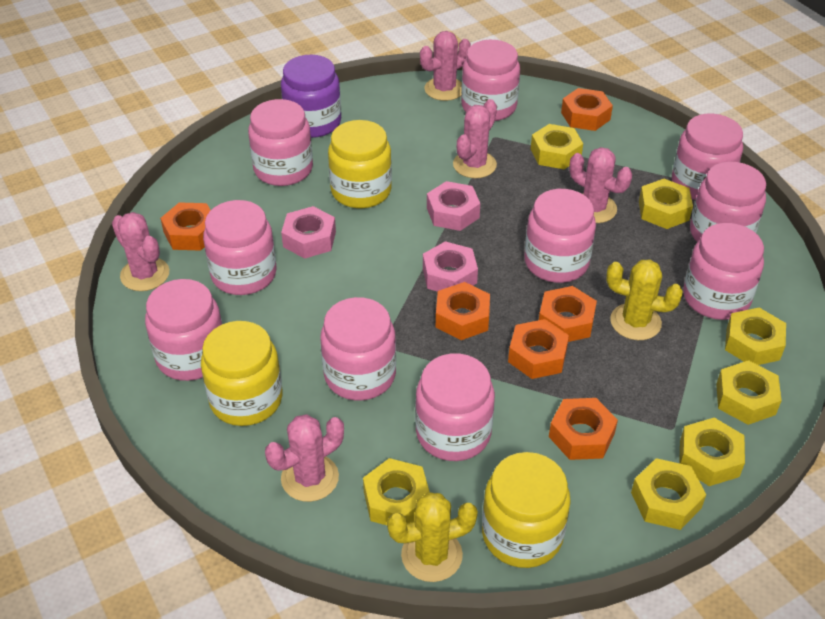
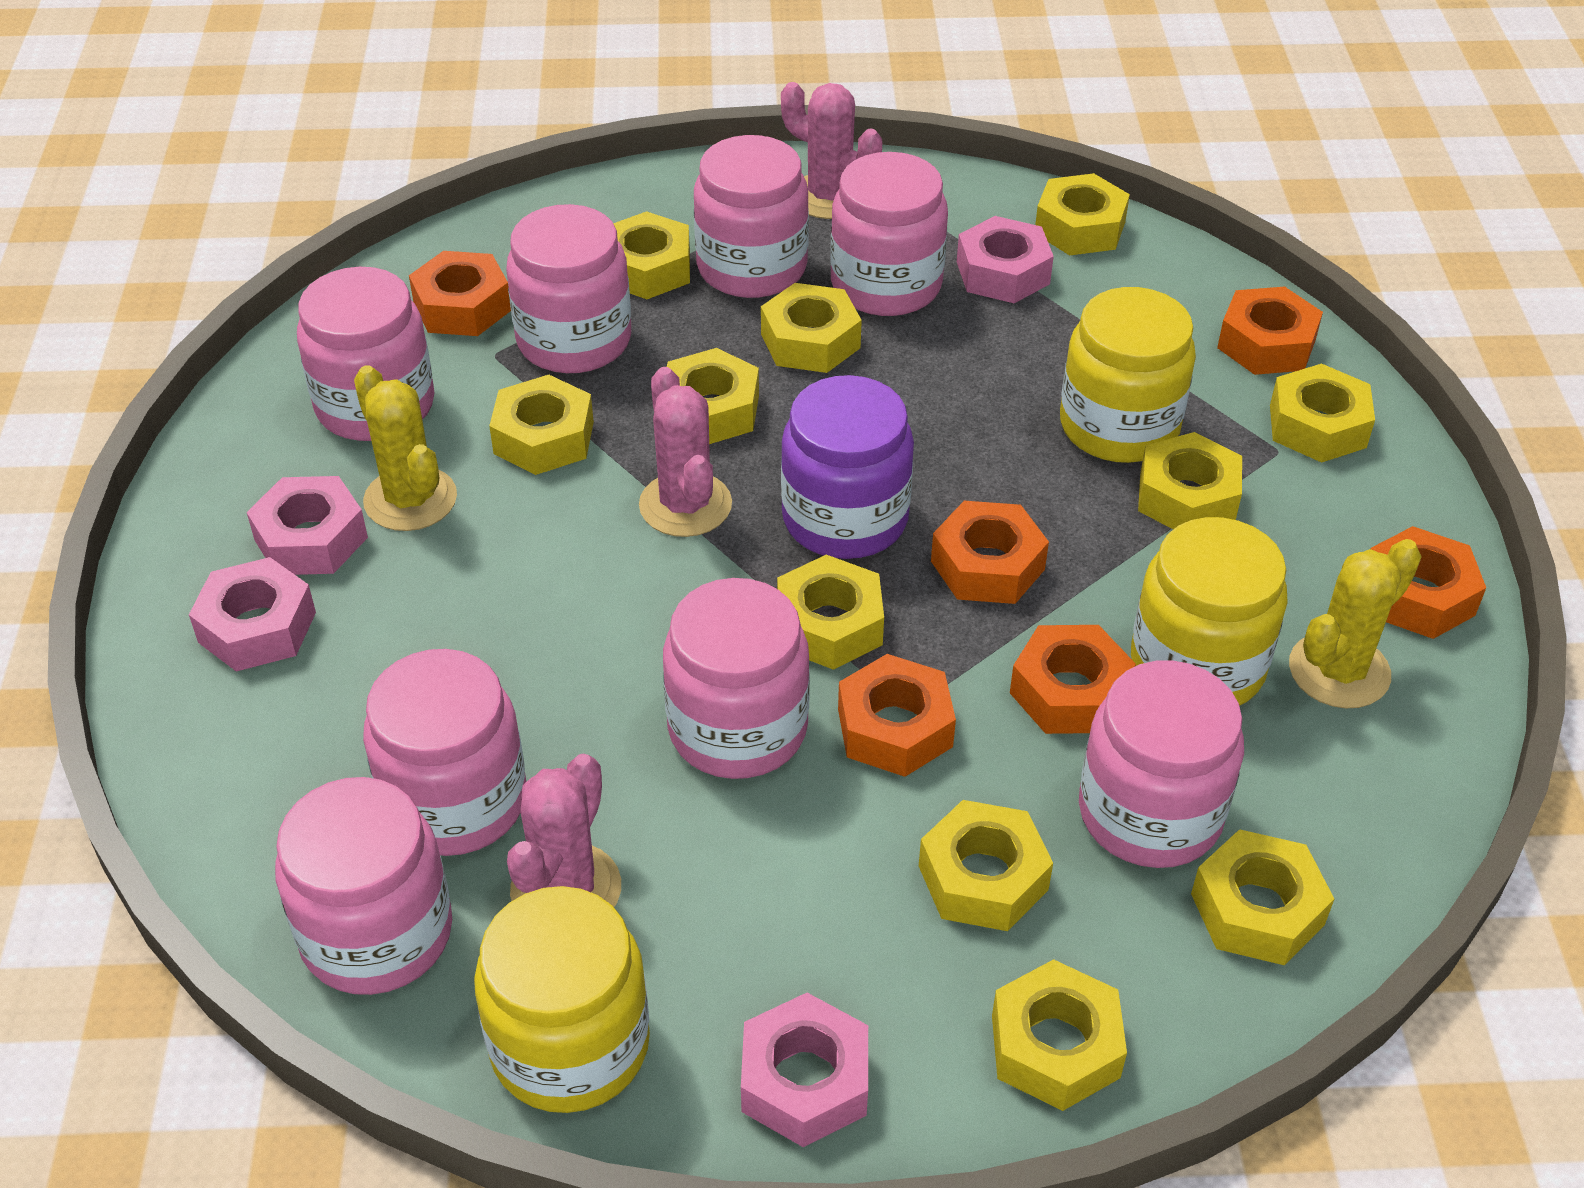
pink cactus: [112,212,169,291] [265,414,344,502] [420,31,471,101] [453,99,497,178] [569,147,632,223] = 5 -> [507,753,621,907] [639,367,732,537] [781,82,882,219] = 3
pink jar: [145,279,222,381] [203,200,277,295] [248,99,313,186] [320,297,396,401] [415,353,495,461] [461,40,520,121] [524,189,596,283] [672,114,743,200] [683,223,764,320] [690,162,766,242] = 10 -> [275,777,452,995] [297,267,434,441] [363,649,526,856] [506,204,631,373] [663,578,810,779] [694,135,809,298] [830,152,948,316] [1079,660,1244,868] = 8
pink nut: [281,206,336,259] [423,241,478,292] [427,181,480,231] = 3 -> [189,557,316,671] [247,476,368,575] [741,993,868,1147] [957,216,1054,303] = 4
yellow nut: [363,458,430,525] [531,124,583,169] [631,458,706,530] [639,179,693,229] [679,418,745,486] [716,360,782,425] [725,308,786,365] = 7 -> [489,375,594,475] [613,211,690,299] [667,348,759,444] [761,283,862,373] [777,555,884,670] [919,800,1053,931] [992,959,1127,1111] [1035,173,1130,255] [1138,432,1242,529] [1191,829,1334,965] [1270,363,1375,463] = 11

